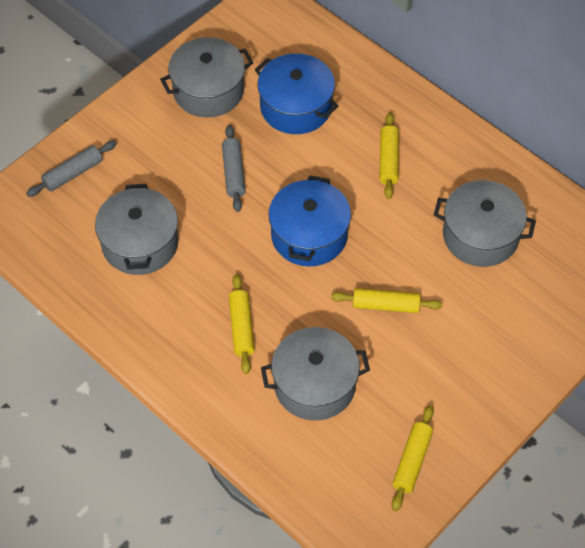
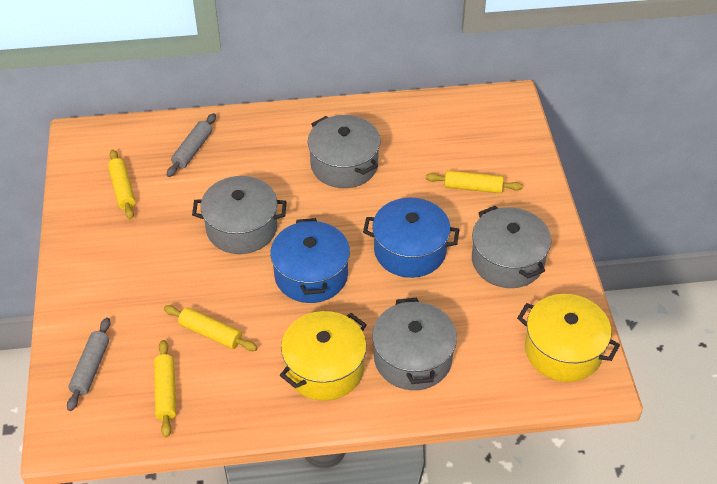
yellow pot: none = 0 -> [280,311,367,401] [517,294,620,382] = 2

